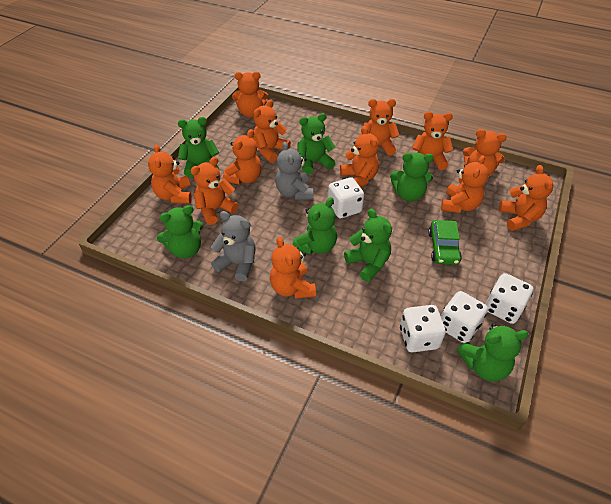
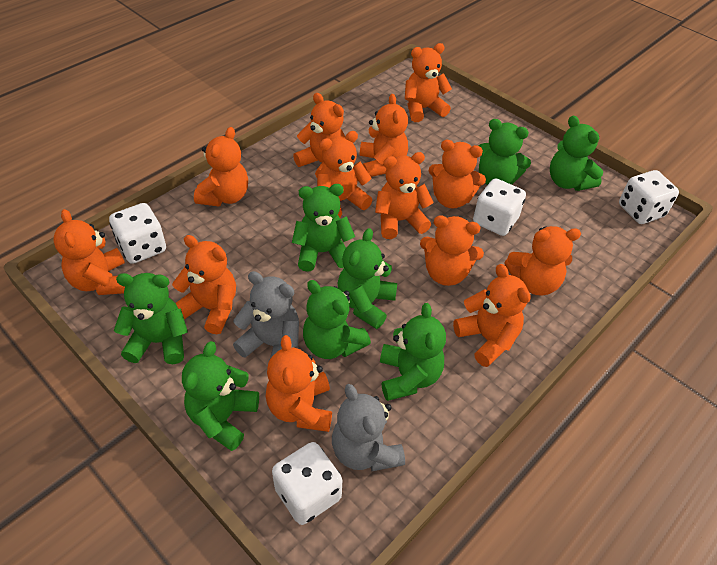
green car: [428,220,462,265] = 1 -> none = 0
green teddy bear: [157,205,203,258] [178,117,219,177] [293,197,337,255] [297,113,335,175] [344,209,392,282] [390,153,434,202] [457,323,529,381] = 7 -> [114,273,188,364] [182,341,259,451] [292,184,355,272] [303,280,371,359] [338,228,397,329] [380,303,446,401] [478,119,531,185] [550,116,603,191] = 8
orange teddy bear: [148,144,192,204] [191,157,239,225] [223,129,262,185] [232,72,268,117] [253,100,291,163] [270,236,316,299] [340,126,379,187] [361,99,399,156] [412,112,453,170] [441,155,489,213] [463,129,507,176] [499,165,553,231] = 12 -> [53,209,125,295] [172,235,236,334] [194,127,248,207] [266,335,332,432] [293,93,345,177] [317,131,372,217] [360,94,408,177] [375,152,434,239] [405,43,452,122] [420,215,484,286] [429,140,486,209] [453,264,531,367] [504,226,581,295] = 13

